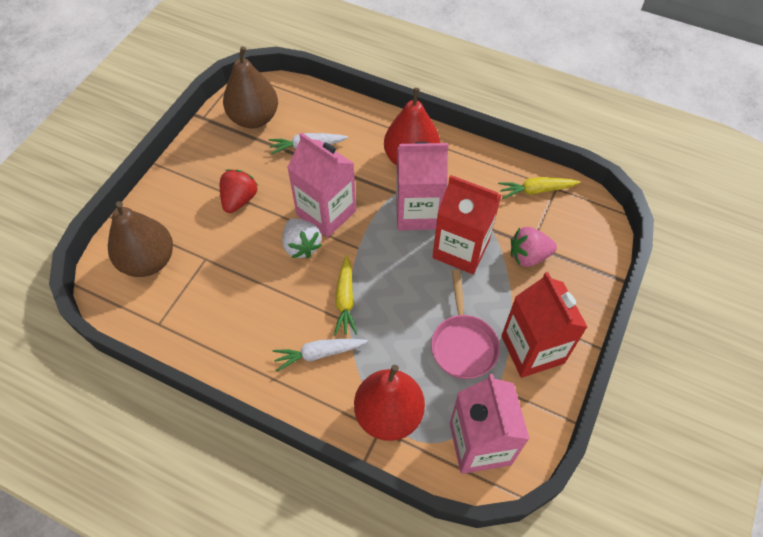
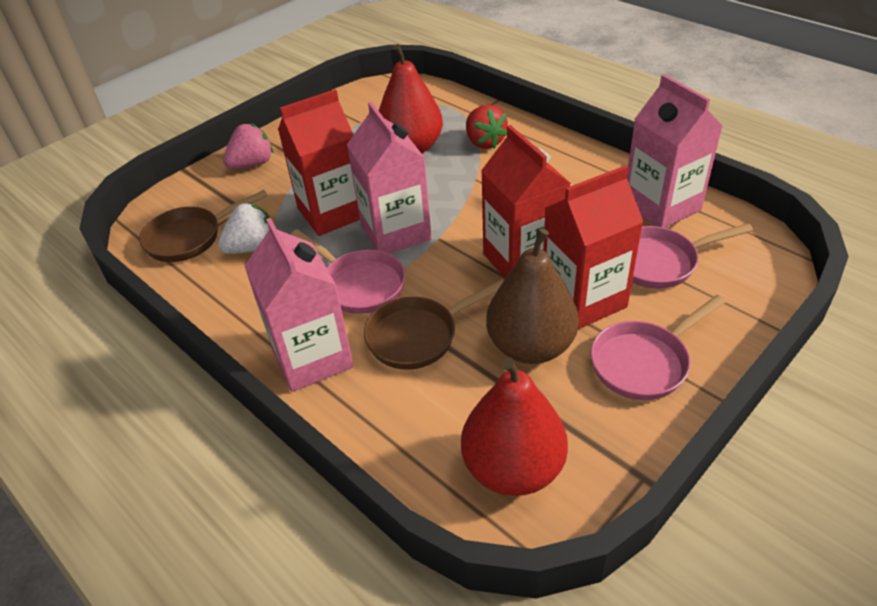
brown pan: none = 0 -> [139,190,268,262] [364,279,504,370] = 2
brown pear: [108,201,173,277] [223,46,278,128] = 2 -> [486,228,579,364] = 1
pink pan: [431,270,500,379] = 1 -> [291,229,405,314] [591,295,726,400] [632,223,753,289] = 3
red carton: [433,175,502,274] [501,272,587,378] = 2 -> [278,89,360,236] [481,125,571,278] [543,165,644,329] = 3
white carrot: [269,133,348,154] [272,339,368,372] = 2 -> none = 0
yellow carrot: [334,255,357,335] [498,177,581,199] = 2 -> none = 0

